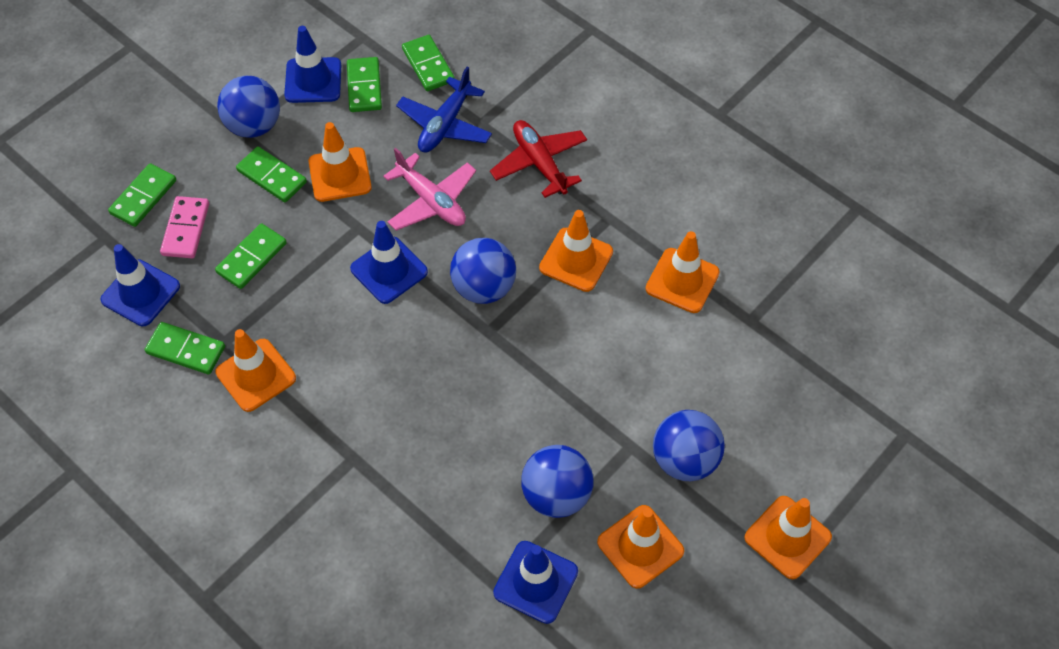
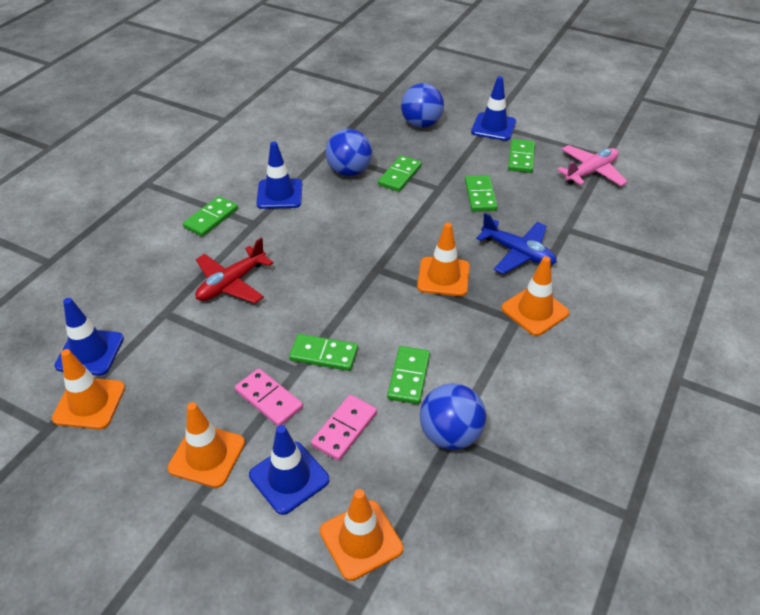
blue ball: [217,76,280,138] [450,238,516,304] [521,445,593,518] [653,410,725,481] = 4 -> [326,129,372,176] [401,83,444,128] [420,383,486,450] = 3
orange traffic cone: [215,329,296,412] [308,122,372,202] [539,210,613,292] [597,505,684,589] [645,231,720,313] [745,496,832,579] = 6 -> [52,349,125,430] [167,402,245,488] [320,489,403,581] [417,223,470,296] [501,256,569,336] = 5
pink domino: [160,196,209,258] = 1 -> [235,368,303,426] [311,395,377,461] = 2

